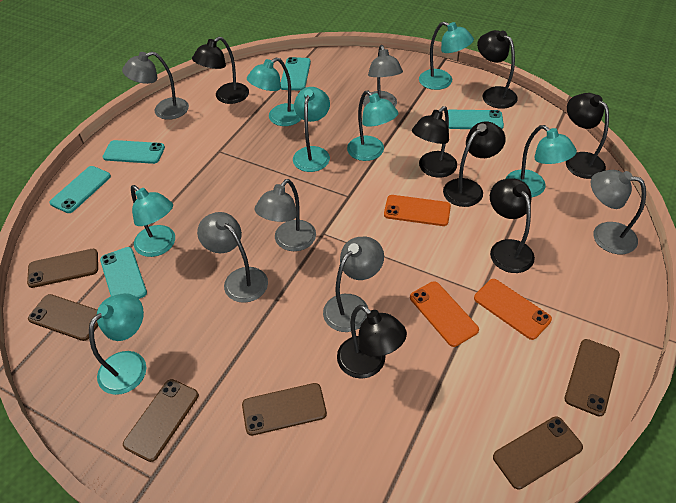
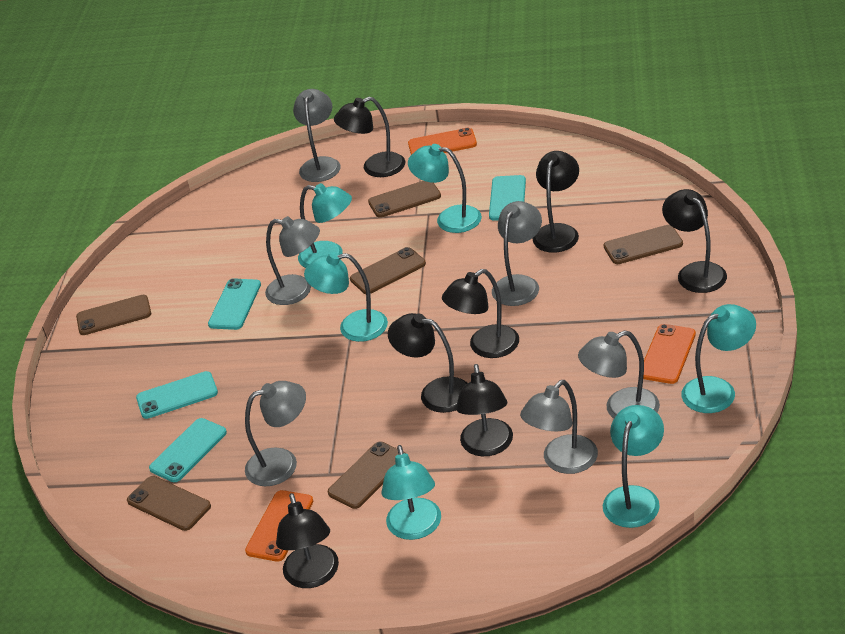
turquoise lamp: [89,293,146,395] [131,185,175,257] [247,58,301,126] [293,87,330,172] [347,91,398,161] [419,22,474,90] [506,125,577,197] = 7 -> [298,183,352,268] [304,252,388,342] [381,445,441,540] [408,144,482,233] [603,405,664,528] [681,304,756,413] = 6
turquoise phone: [49,166,111,213] [100,247,147,299] [103,140,165,164] [280,57,311,91] [448,110,504,129] = 5 -> [136,371,218,419] [149,418,227,482] [208,278,261,330] [489,175,526,221] = 4

